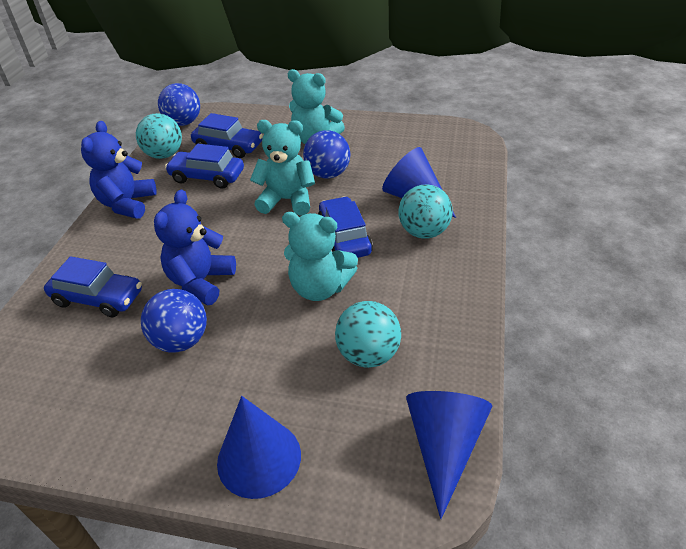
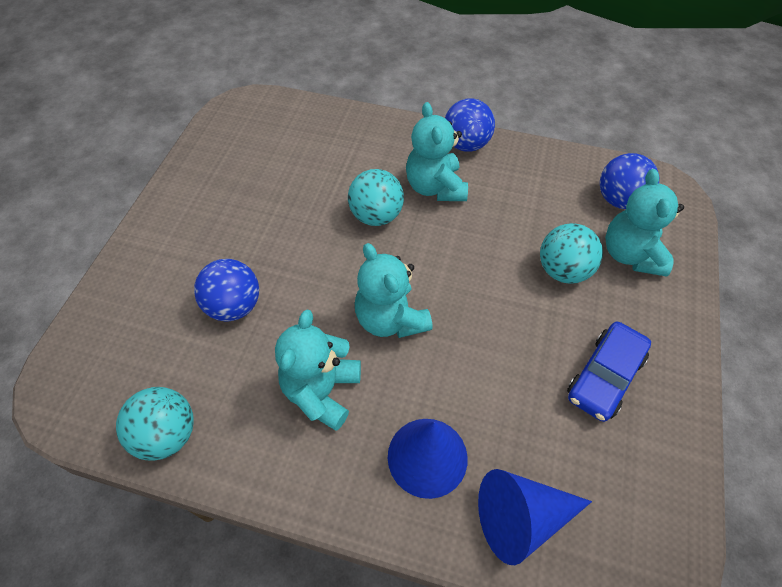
blue car: [44,256,142,317] [165,144,244,189] [191,113,263,158] [318,196,373,258] = 4 -> [567,322,651,422] = 1
blue cone: [217,396,301,499] [382,147,456,218] [406,391,493,519] = 3 -> [388,419,468,499] [478,469,592,565] = 2
blue teddy bear: [81,121,157,219] [154,190,236,305] = 2 -> none = 0
turquoise teddy bear: [250,120,315,215] [282,212,358,301] [288,69,345,144] = 3 -> [275,309,361,431] [355,243,433,338] [406,102,468,201] [605,169,684,277] = 4

